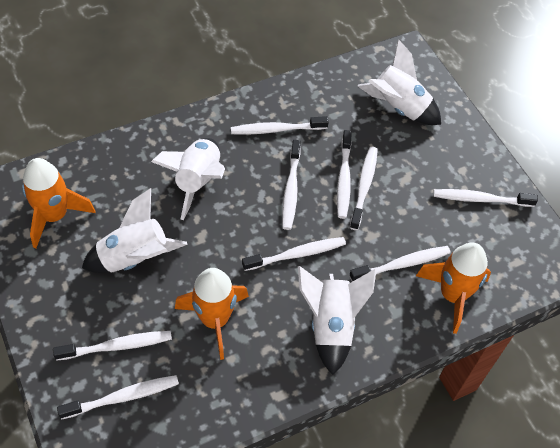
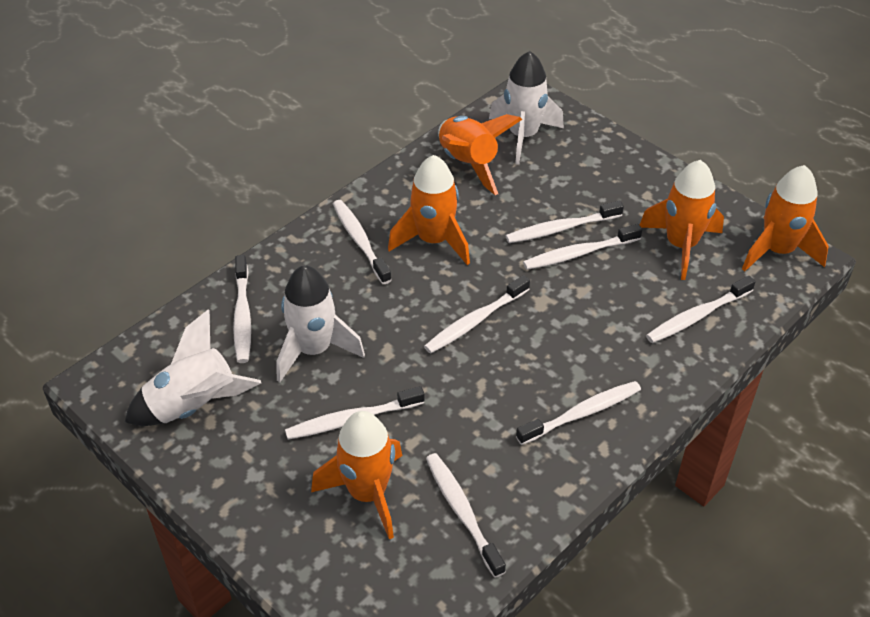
orange rocket: [22,158,95,248] [175,268,249,360] [416,242,491,334] = 3 -> [311,411,402,539] [388,155,470,265] [438,114,522,195] [640,160,724,280] [742,165,829,272] = 5
white rocket: [82,188,188,273] [151,138,225,220] [298,266,377,375] [358,39,441,125] = 4 -> [125,310,261,426] [276,265,365,382] [489,51,564,165] = 3

